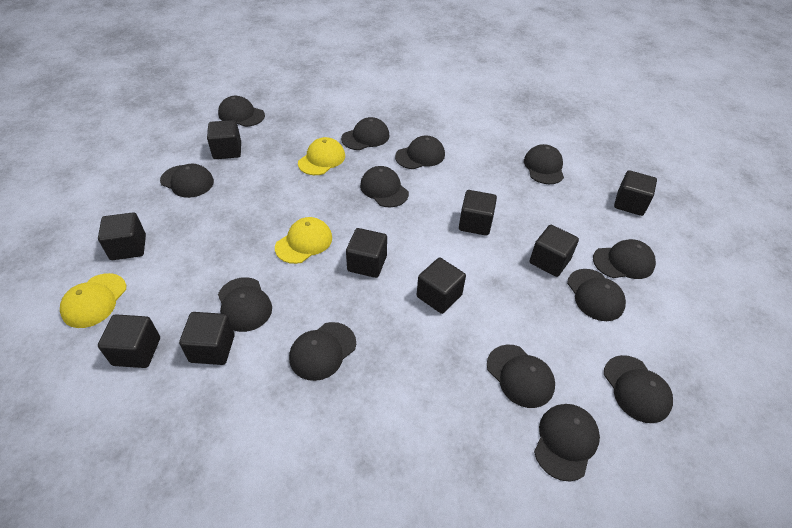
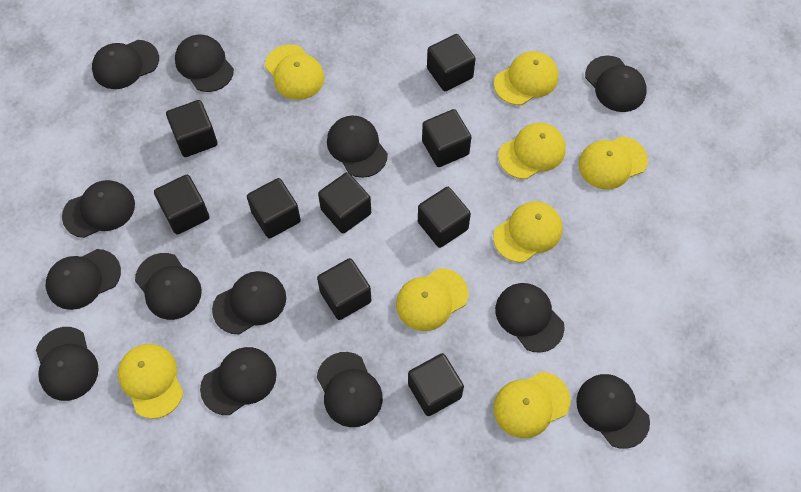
yellow cap: [60,273,126,328] [275,217,332,264] [298,137,345,175] = 3 -> [118,344,184,419] [265,44,324,100] [396,268,468,331] [493,201,562,262] [493,372,571,438] [494,51,558,105] [498,123,566,179] [578,136,648,189] = 8

